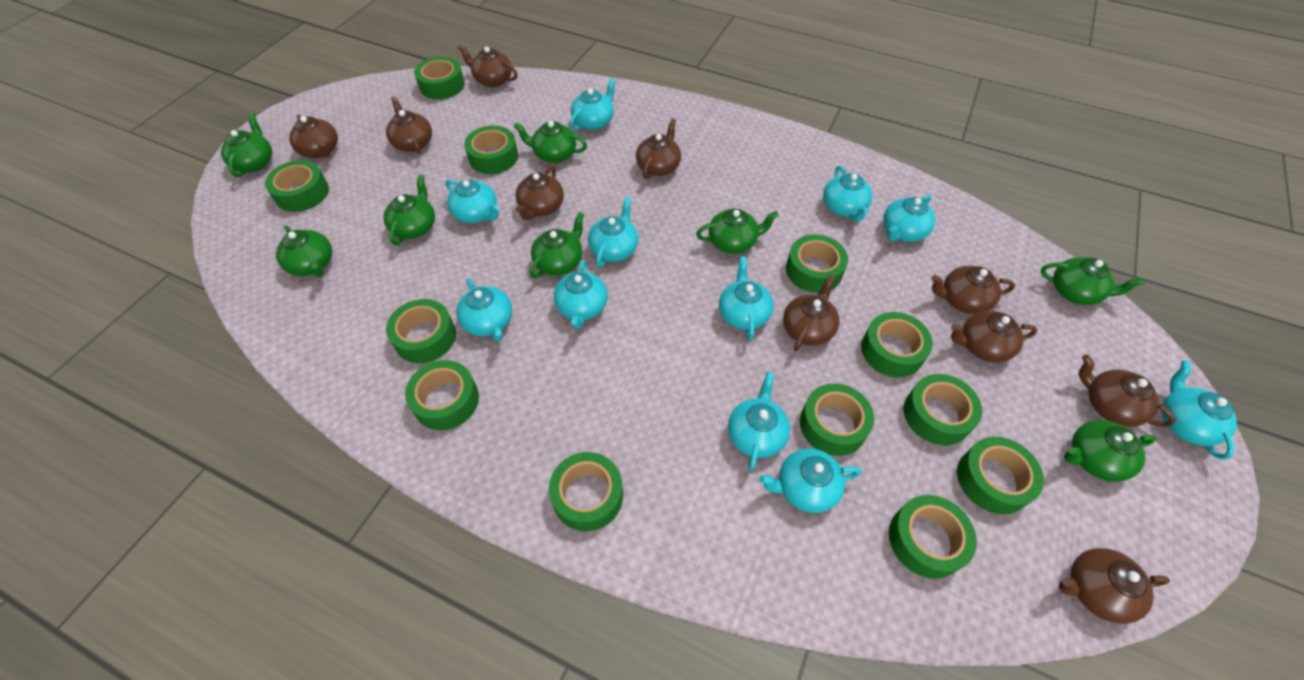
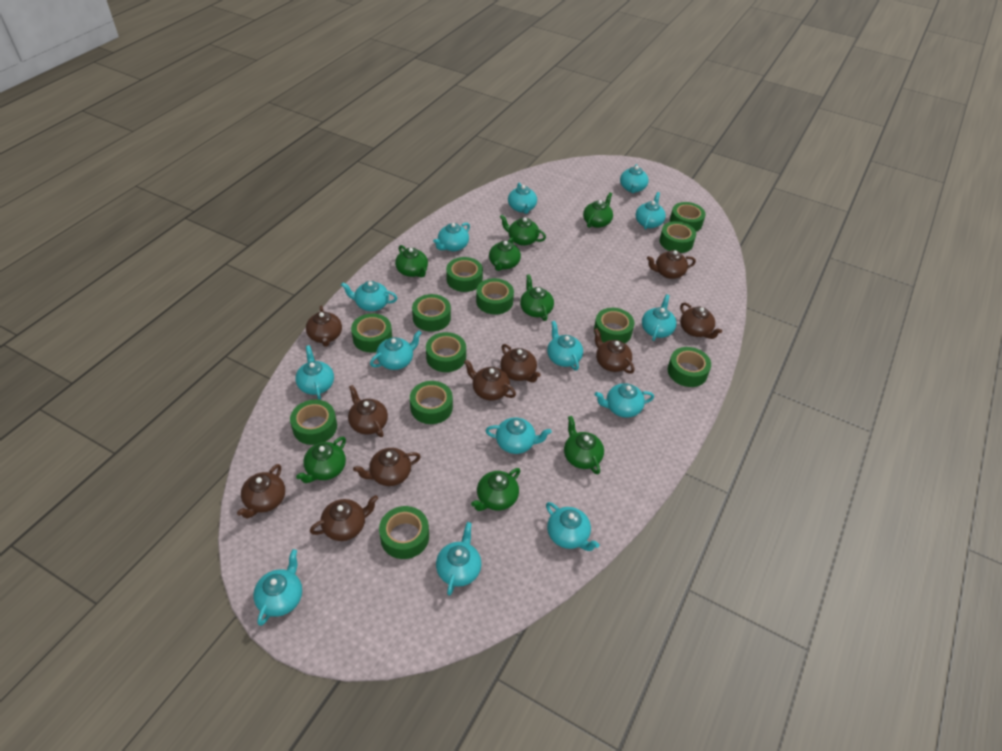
turquoise teapot: [445,179,500,223] [456,278,512,341] [554,260,608,329] [570,78,616,130] [588,196,638,268] [719,256,774,340] [728,372,790,471] [759,448,861,513] [823,165,872,222] [883,194,935,242] [1162,360,1237,460] = 11 -> [253,549,302,626] [295,345,334,400] [341,281,397,311] [370,331,422,370] [433,223,470,251] [436,522,482,596] [485,418,552,454] [508,183,537,214] [546,502,600,551] [547,321,583,371] [595,383,654,418] [620,164,649,193] [636,192,666,230] [642,294,677,341] = 14

